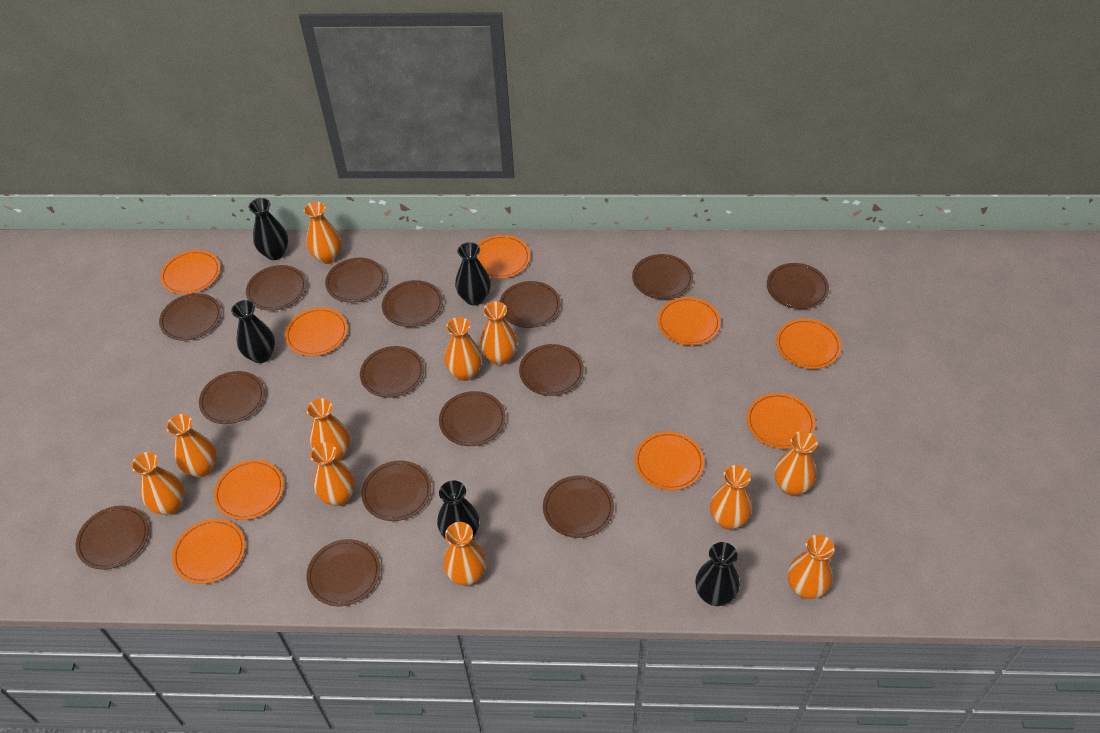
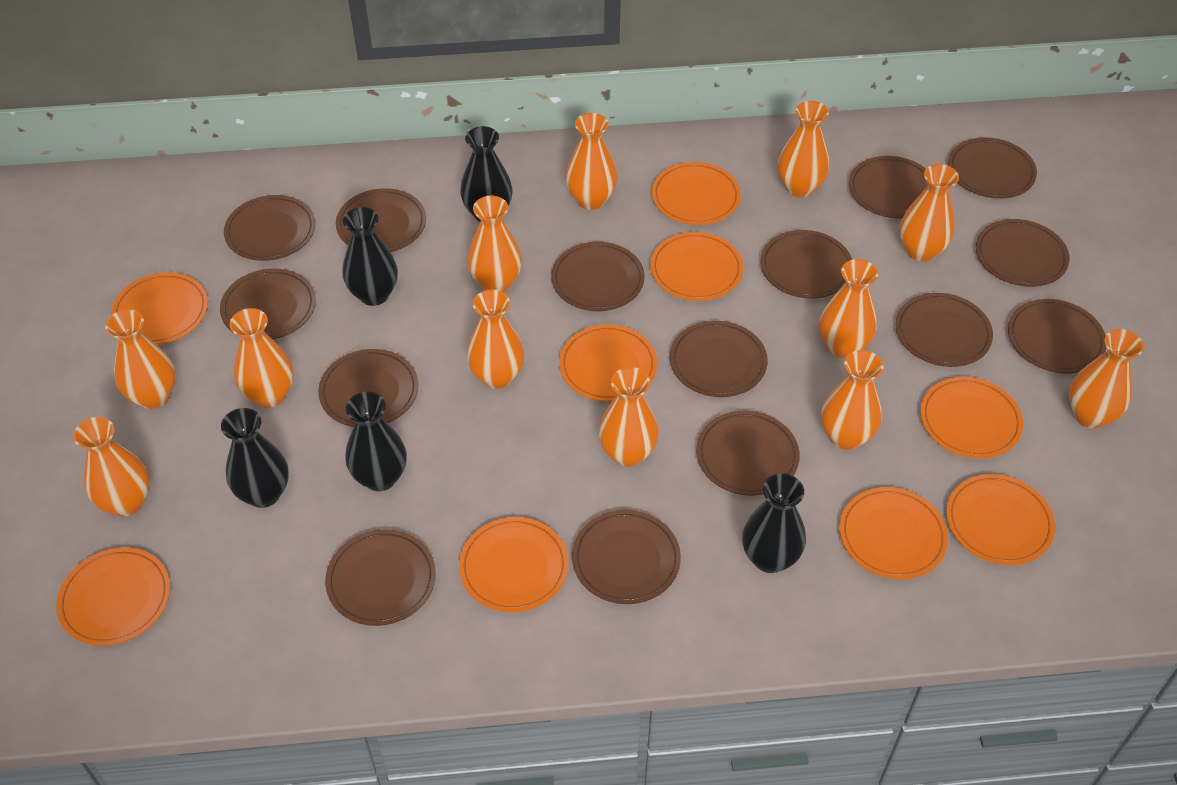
orange vase: [131,452,185,515] [166,414,216,478] [304,202,341,264] [307,398,350,460] [310,442,355,506] [443,522,486,586] [444,317,482,381] [480,302,517,365] [710,465,752,530] [774,431,818,496] [788,535,834,599] = 11 -> [73,417,150,517] [105,309,176,409] [230,308,293,408] [467,196,522,292] [467,289,524,389] [566,113,617,210] [599,367,659,467] [778,101,829,198] [820,259,878,358] [821,350,883,450] [900,164,959,262] [1069,329,1144,429] = 12

